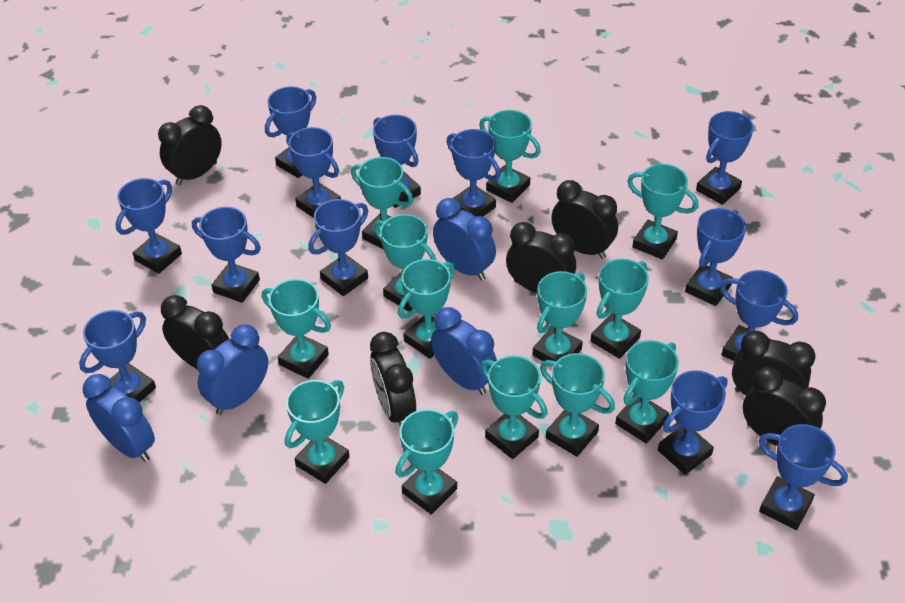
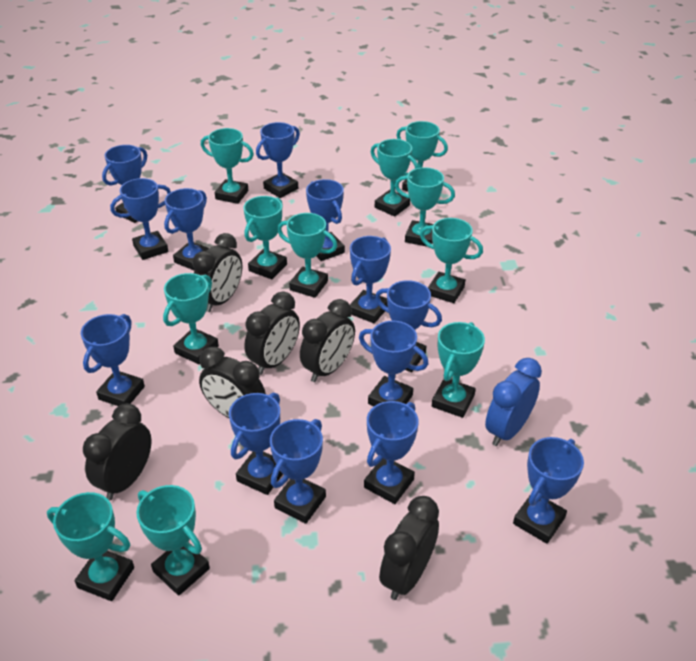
black clock: [158,105,222,185] [161,295,229,369] [370,332,416,426] [506,222,576,293] [551,180,618,259] [732,331,815,395] [743,366,826,446] = 7 -> [83,403,151,500] [192,233,242,312] [199,347,266,418] [244,291,300,375] [300,299,355,382] [379,496,439,600] = 6
blue clock: [83,374,155,462] [197,324,268,415] [431,307,497,395] [433,198,496,281] = 4 -> [485,358,542,446] = 1
turquoise trophy: [262,279,331,379] [285,380,350,484] [351,157,413,249] [374,214,436,311] [395,409,458,515] [398,259,455,359] [479,110,541,203] [481,356,548,459] [532,271,587,361] [540,353,615,457] [590,259,649,359] [615,340,679,444] [627,164,698,259] = 13 -> [47,492,134,601] [136,485,210,596] [163,273,219,364] [201,128,254,204] [243,196,287,279] [277,213,337,298] [371,139,418,217] [395,167,455,247] [396,121,448,192] [420,218,483,303] [432,322,485,418] = 11

